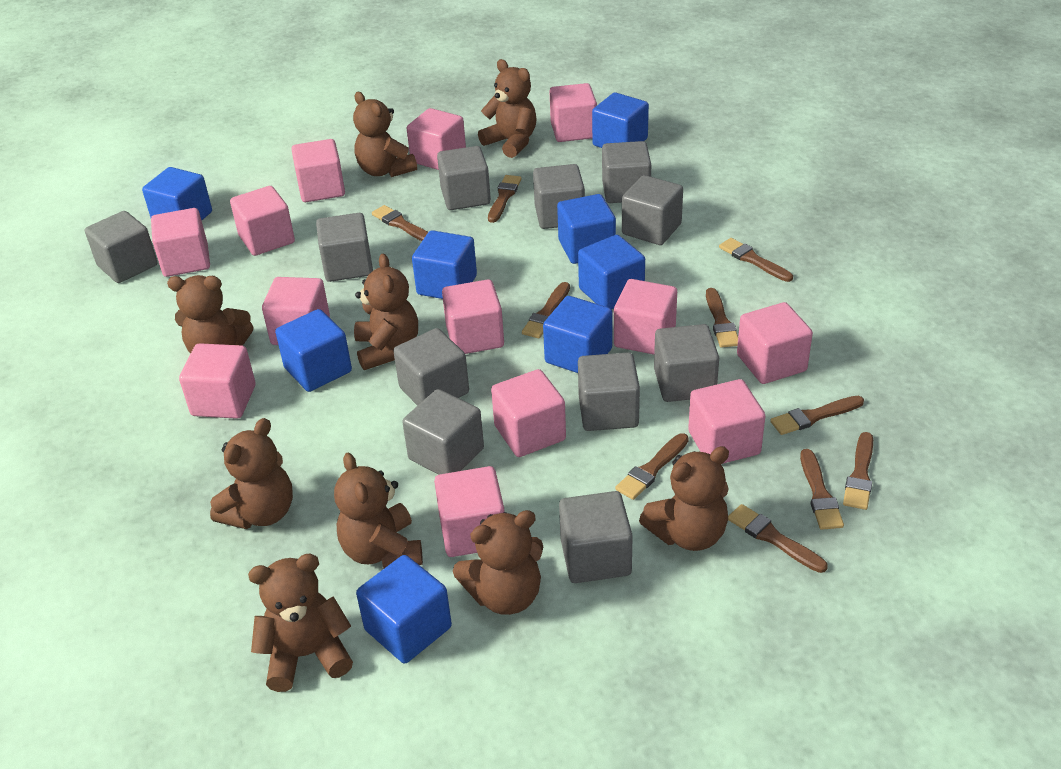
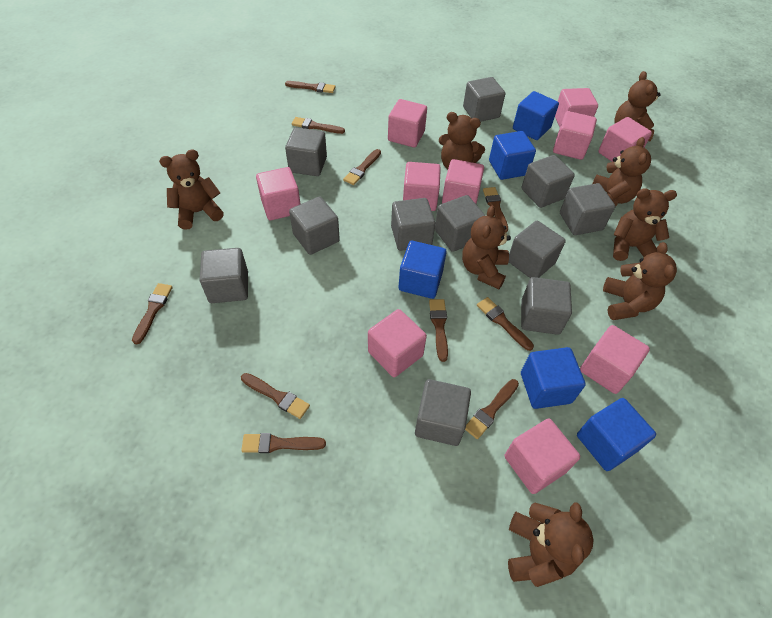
blue cube: [142,167,212,221] [275,309,352,392] [356,555,452,663] [412,230,477,299] [543,296,613,373] [557,194,616,264] [578,235,645,309] [592,93,649,148] = 8 -> [399,241,446,299] [489,131,536,180] [513,91,559,140] [521,347,586,409] [577,398,656,471] = 5
brown teddy bear: [167,275,254,353] [210,418,293,529] [248,554,353,692] [334,453,423,569] [353,92,417,177] [354,253,418,370] [453,510,543,615] [478,59,537,158] [639,446,729,551] = 9 -> [159,149,224,230] [439,112,485,169] [462,206,511,289] [508,502,593,587] [592,137,651,207] [603,242,677,320] [613,188,677,261] [614,71,661,141] = 8
pink cube: [151,208,210,277] [179,343,256,419] [230,186,295,256] [262,277,330,345] [291,139,345,202] [407,108,466,170] [434,466,504,557] [442,279,504,354] [491,369,566,457] [549,83,597,142] [614,279,677,355] [688,379,765,464] [737,302,813,384] = 13 -> [256,167,301,220] [368,309,427,377] [388,99,427,148] [403,162,441,211] [442,159,484,204] [505,418,580,494] [553,111,597,160] [555,88,598,127] [580,325,650,394] [598,117,652,162] = 10

